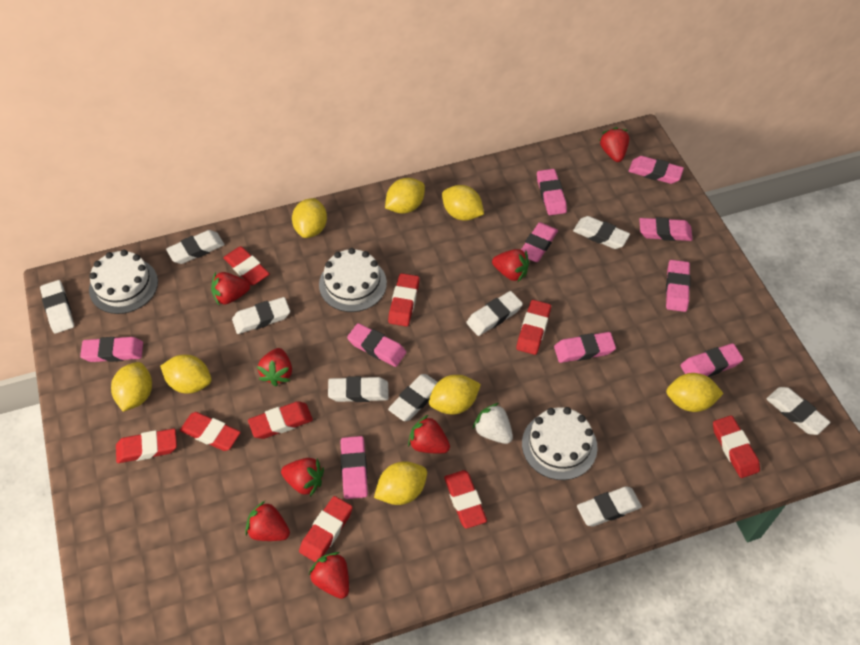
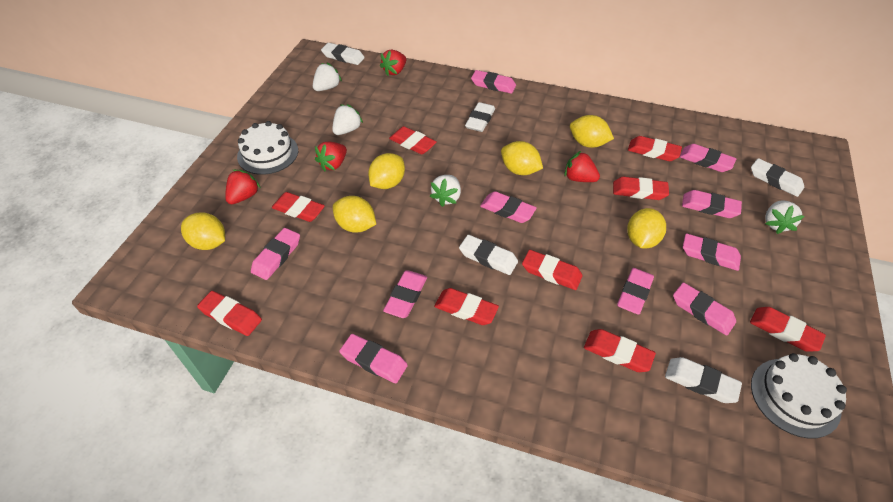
red strawberry: [211,272,250,306] [245,501,290,541] [257,348,292,387] [281,458,324,497] [309,552,349,599] [408,415,450,454] [492,249,529,282] [599,127,629,162] = 8 -> [225,170,261,204] [315,141,347,171] [380,50,406,76] [564,151,600,182] = 4
white cake: [89,250,158,314] [319,248,387,312] [522,407,598,480] = 3 -> [237,121,298,175] [751,353,847,438] = 2
white eraser: [40,280,74,334] [166,230,224,264] [232,297,290,334] [328,376,388,402] [388,374,438,421] [466,291,523,336] [573,216,630,249] [577,486,642,527] [767,387,830,435] = 9 -> [321,43,365,65] [459,235,518,275] [465,102,495,132] [665,357,742,403] [751,158,804,197] = 5
white strawberry: [473,403,513,444] = 1 -> [313,63,342,91] [332,104,363,135] [430,175,461,207] [765,200,804,234] = 4
yellow lemon: [111,362,152,412] [160,355,212,394] [292,198,327,238] [374,461,427,505] [385,178,425,214] [429,375,481,414] [442,185,484,221] [666,373,724,412] = 8 -> [181,212,225,250] [333,196,376,233] [368,153,405,189] [501,141,543,175] [570,115,614,148] [627,208,666,249] = 6

